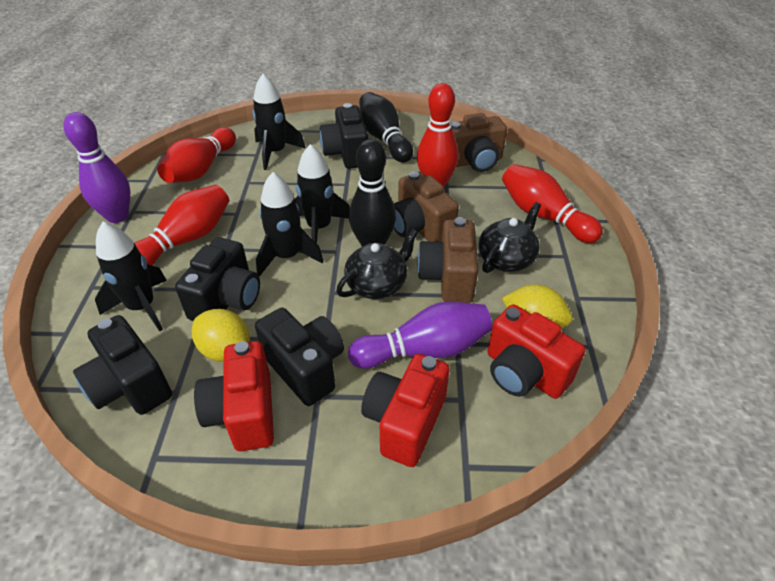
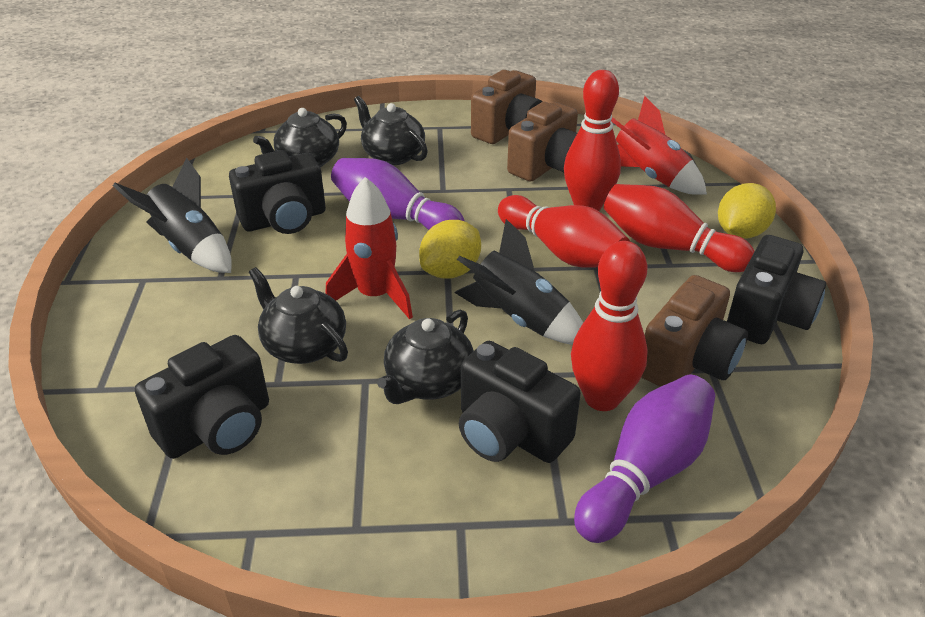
black bowling pin: [349,139,396,247] [359,92,413,163] = 2 -> none = 0
black rocket: [95,222,167,331] [253,74,306,170] [256,172,324,277] [295,144,350,243] = 4 -> [113,158,232,273] [454,219,583,345] = 2
black teapot: [336,229,418,299] [479,202,541,273] = 2 -> [249,267,348,364] [253,108,347,167] [354,96,428,165] [377,309,474,404] = 4
red camera: [194,341,274,451] [361,354,450,467] [487,304,585,399] = 3 -> none = 0
red rocket: none = 0 -> [325,177,413,320] [611,96,707,195] = 2

